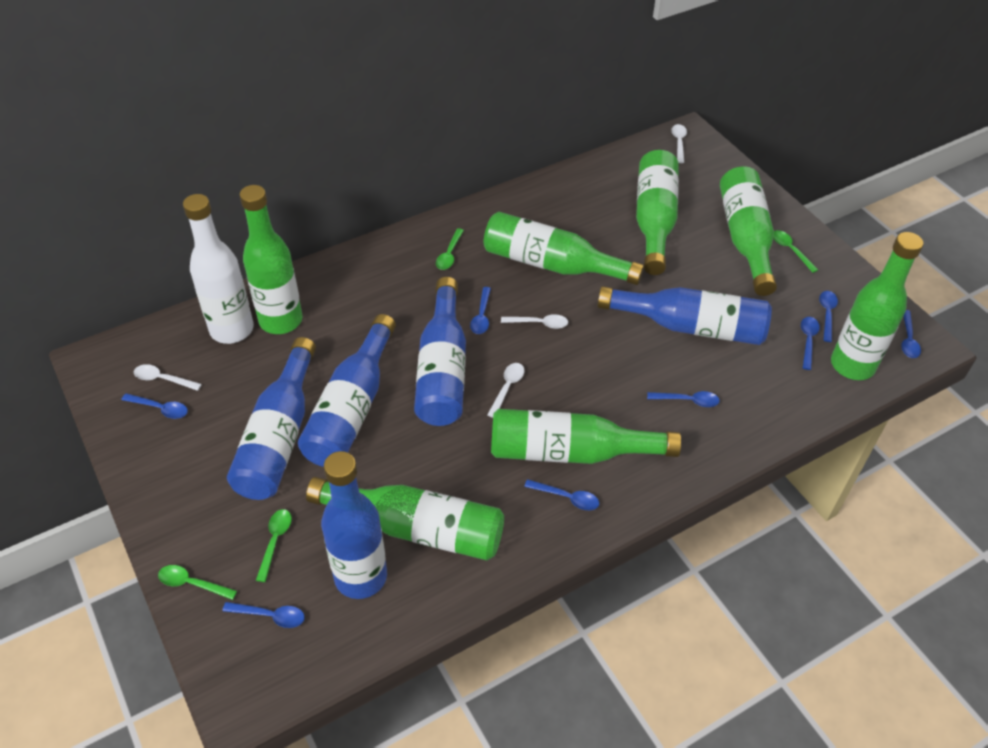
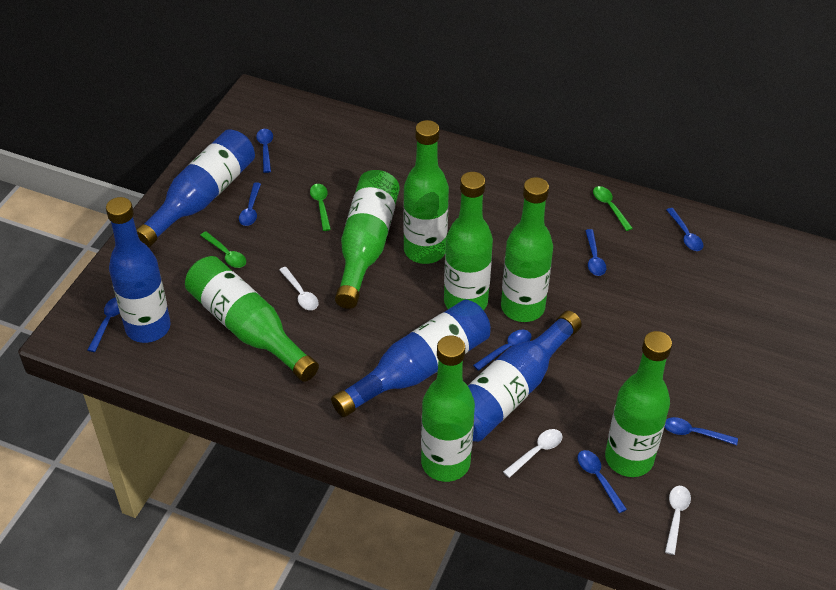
blue bottle: [227,337,316,500] [298,314,396,467] [321,451,387,599] [414,277,466,426] [598,286,772,345] = 5 -> [106,197,171,343] [136,129,255,247] [331,300,491,417] [468,311,582,442] = 4
green spoon: [158,565,237,600] [256,509,292,582] [436,228,464,270] [773,230,818,273] = 4 -> [200,232,246,268] [310,184,331,231] [593,186,633,231] = 3
white bottle: [183,194,254,344] = 1 -> none = 0
white spoon: [134,364,202,391] [487,363,524,418] [501,314,568,329] [671,124,687,163] = 4 -> [279,267,319,310] [503,429,562,478] [665,486,691,555] = 3

